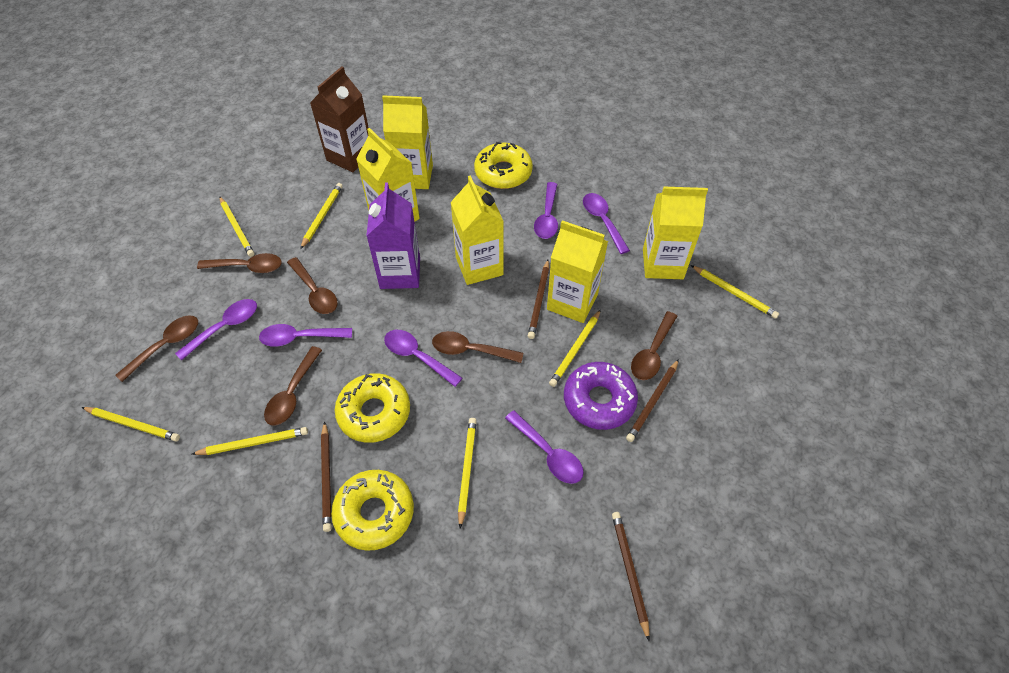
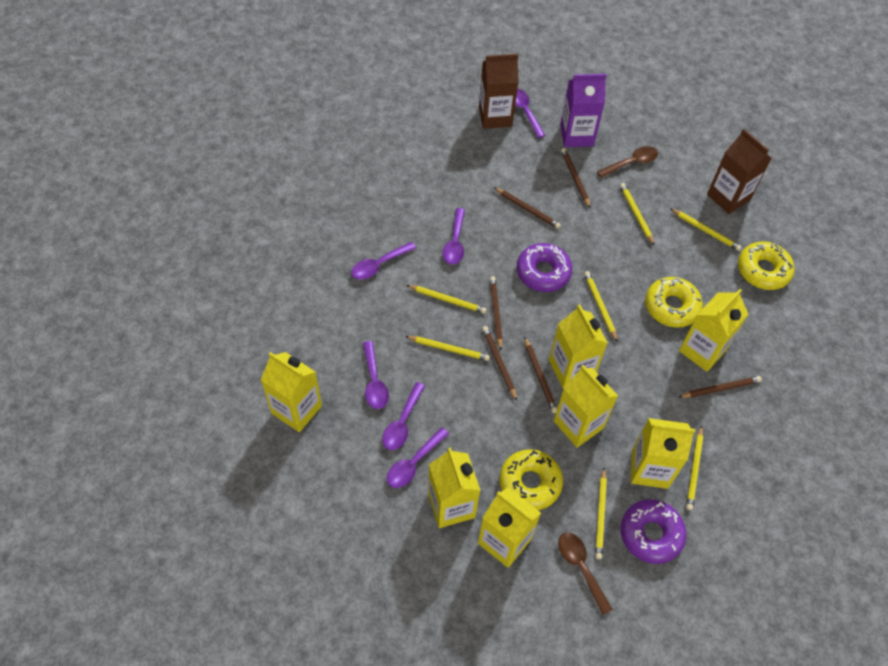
brown carton: [310,66,369,172] = 1 -> [479,54,519,129] [707,129,772,214] = 2
brown pencil: [321,421,332,532] [528,260,549,339] [612,512,650,641] [626,359,679,442] = 4 -> [482,326,517,401] [490,276,503,350] [494,187,561,229] [525,337,557,413] [561,148,590,208] [679,376,762,398] = 6
brown spoon: [115,315,198,382] [197,253,282,273] [264,346,322,426] [287,257,338,314] [432,331,523,363] [631,311,678,380] = 6 -> [558,532,613,615] [597,146,658,178] = 2
purple donut: [564,362,638,430] = 1 -> [517,243,572,292] [621,499,687,564] = 2
yellow carton: [356,128,420,222] [382,95,433,189] [450,176,504,285] [547,220,608,323] [643,187,708,279] = 5 -> [261,352,322,432] [428,447,481,528] [478,487,541,568] [549,304,608,389] [554,365,618,448] [631,418,695,489] [679,289,748,372] = 7

